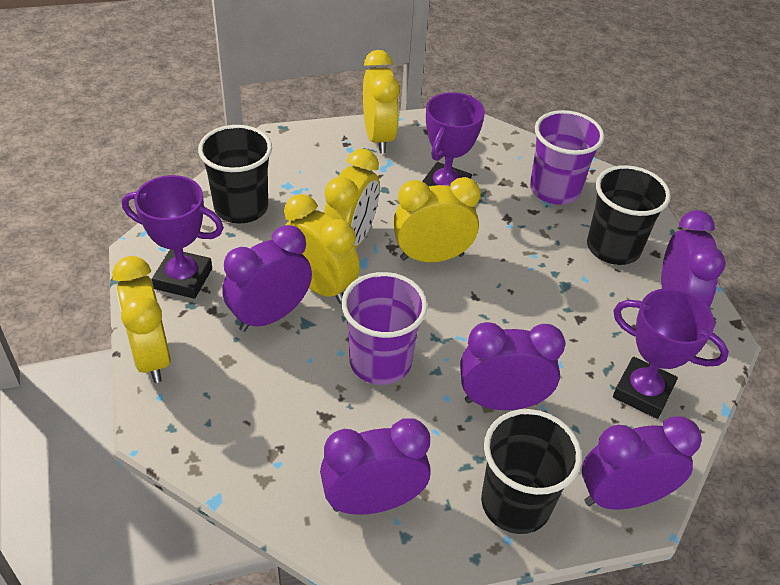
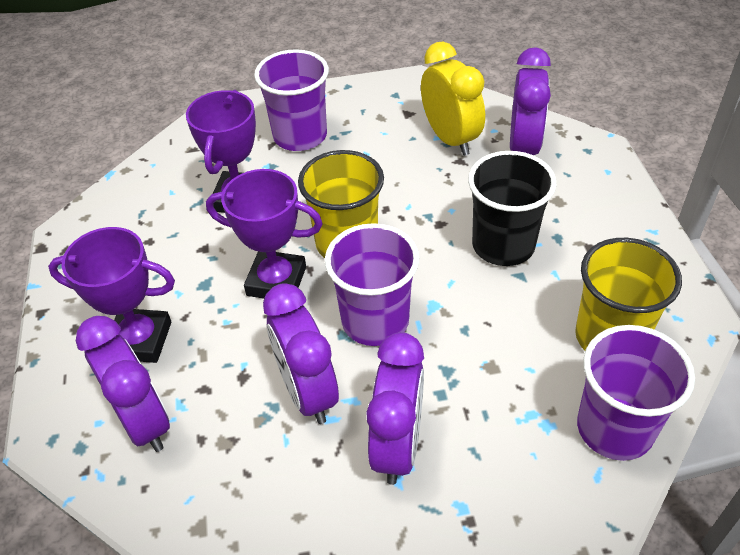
black cup: [198,125,272,224] [481,409,582,534] [587,165,671,265] = 3 -> [468,151,557,266] = 1
purple clock: [222,225,312,332] [320,418,431,515] [460,322,565,410] [582,416,702,509] [662,210,726,308] = 5 -> [76,316,170,452] [263,283,339,424] [366,332,424,485] [510,47,551,155] = 4
purple cup: [342,272,428,385] [530,110,604,205] = 2 -> [254,49,329,151] [325,223,419,346] [577,325,695,461] = 3
yellow clock: [112,256,171,383] [284,194,360,304] [324,149,379,249] [363,50,400,153] [393,177,481,262] = 5 -> [421,42,485,156] = 1
yellow cup: none = 0 -> [298,150,384,258] [575,238,682,351] = 2

